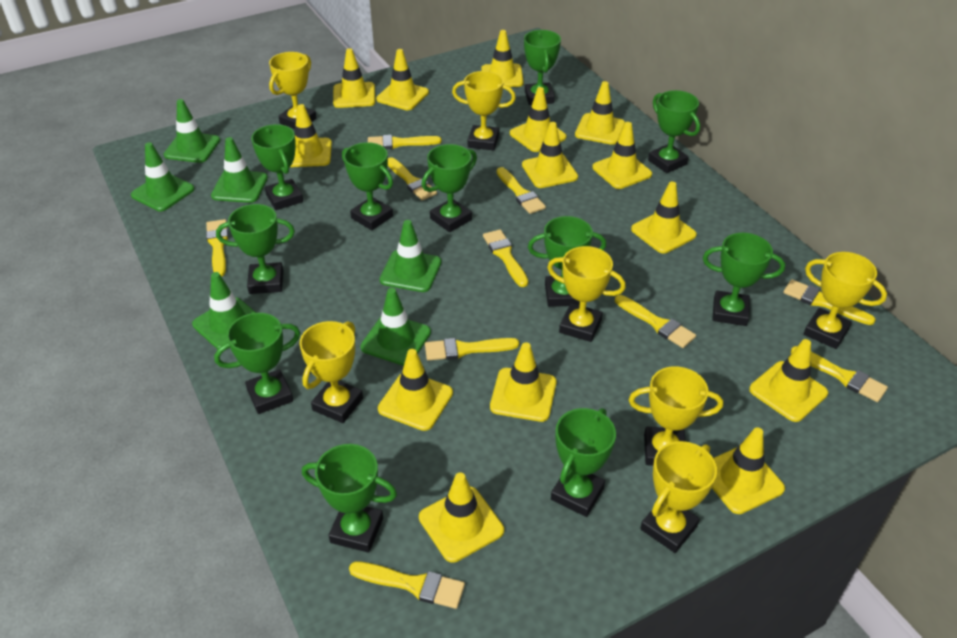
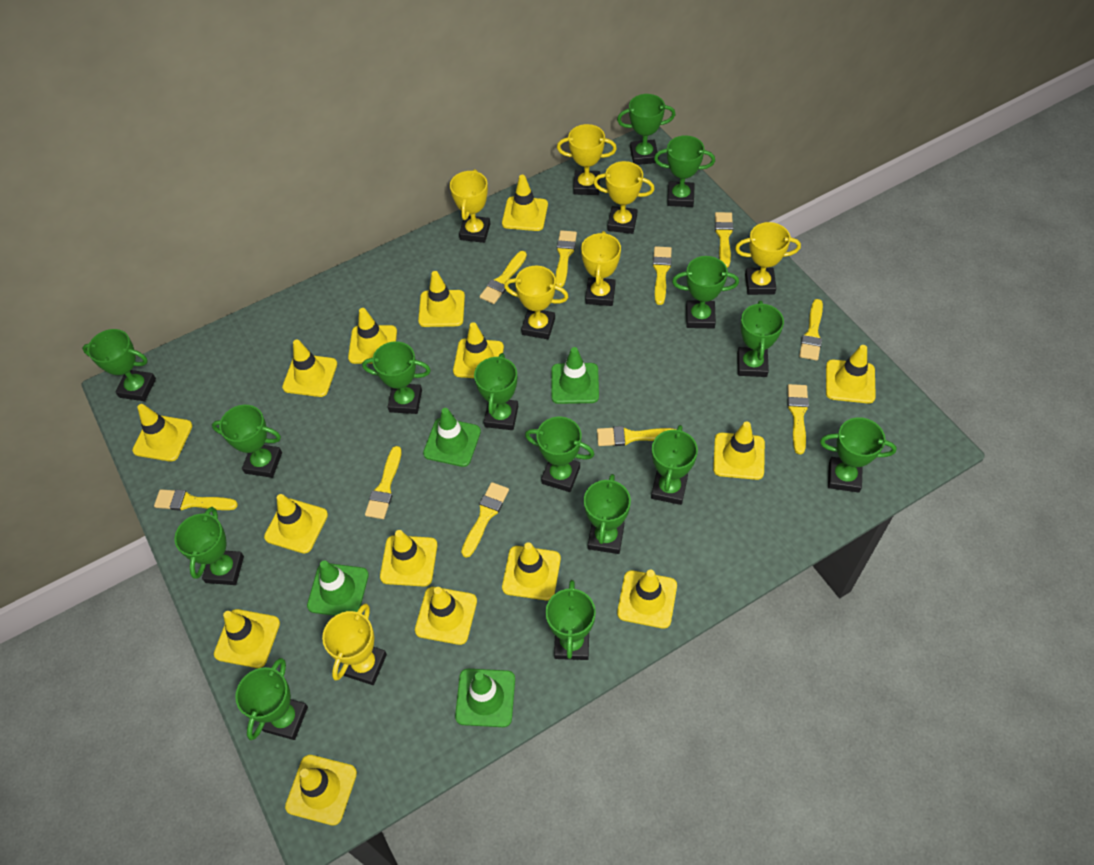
green traffic cone: [131,142,194,211] [164,99,220,163] [192,272,256,349] [211,137,268,203] [360,288,431,366] [380,220,441,292] = 6 -> [307,560,369,616] [423,408,481,467] [455,669,515,727] [551,347,599,404] = 4
green trophy: [214,313,300,414] [216,204,295,294] [251,124,303,210] [302,444,397,553] [342,142,393,230] [422,144,477,232] [524,30,561,105] [528,216,606,307] [551,408,616,517] [648,90,700,173] [703,233,785,326] = 11 -> [82,329,156,401] [174,507,244,585] [212,405,282,478] [235,658,308,740] [362,341,431,414] [474,353,518,430] [525,417,595,492] [545,580,596,660] [584,474,631,554] [617,94,675,165] [651,425,698,505] [654,135,715,207] [672,256,739,329] [737,301,784,377] [820,417,897,493] = 15
yellow traffic cone: [290,104,332,167] [333,48,375,108] [376,49,429,110] [378,349,453,431] [419,472,504,563] [481,30,524,87] [490,342,556,422] [510,87,566,152] [522,122,578,188] [575,81,625,145] [592,122,652,189] [631,182,697,253] [712,427,785,514] [749,339,828,422] = 14 -> [132,404,192,462] [214,609,280,668] [264,494,328,554] [282,339,337,397] [285,755,357,825] [348,308,397,364] [380,530,437,587] [415,587,477,645] [418,271,465,327] [453,322,504,378] [502,175,548,231] [502,542,561,600] [617,570,677,629] [713,421,765,480] [826,345,876,403] = 15

